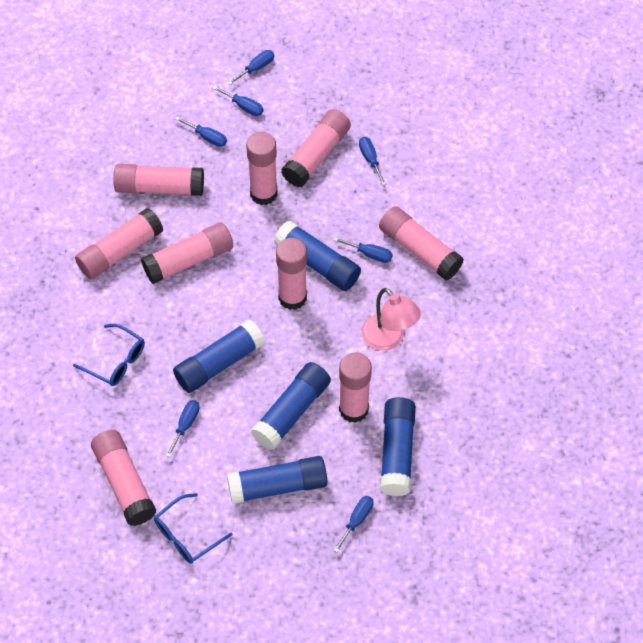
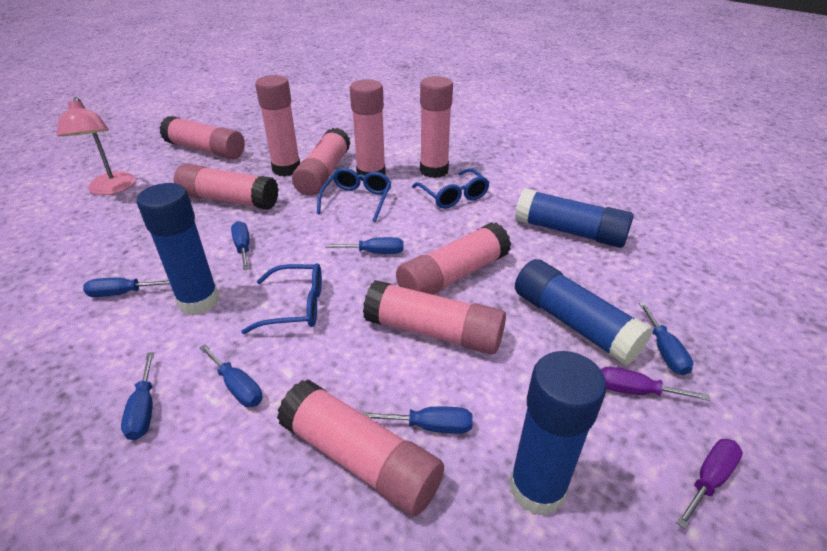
blue glasses: [73,324,145,386] [154,493,233,564] = 2 -> [241,263,322,334] [317,168,392,222] [412,168,490,209] = 3
blue glue stick: [173,320,265,393] [227,456,328,504] [251,362,331,450] [274,220,361,291] [380,397,416,496] = 5 -> [137,183,219,315] [509,351,607,516] [515,188,634,248] [515,259,653,366] = 4
purple screwdriver: none = 0 -> [600,367,710,401] [676,439,743,529] = 2

